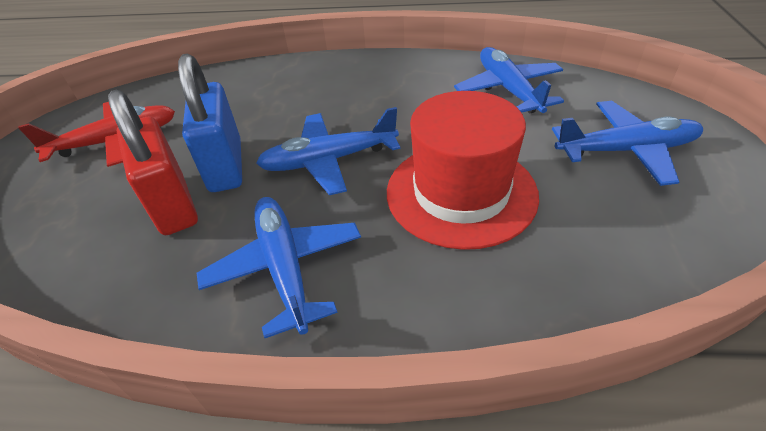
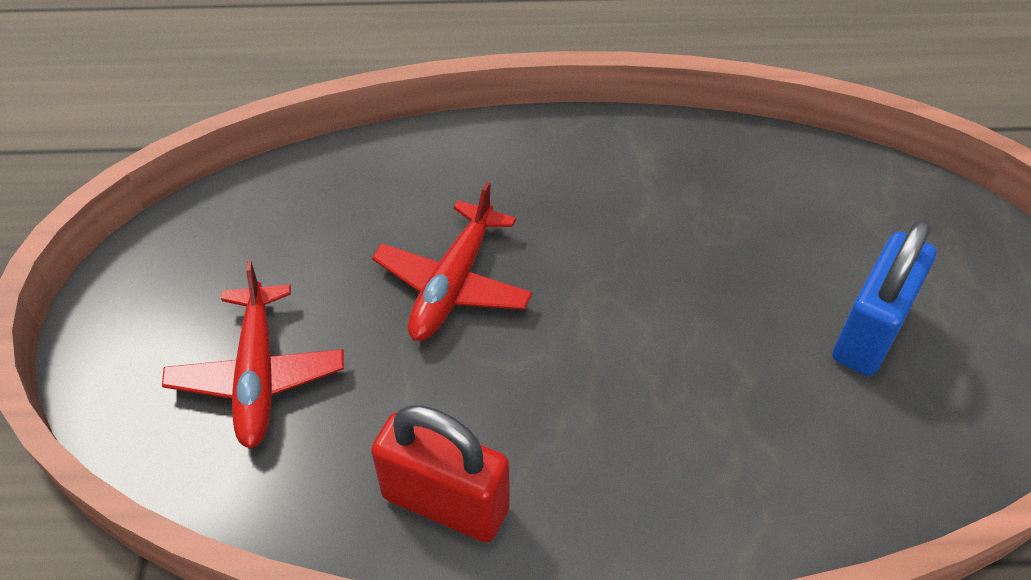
blue plane: [197,197,361,338] [256,107,400,195] [454,47,564,113] [552,101,703,186] = 4 -> none = 0
red hat: [387,91,539,250] = 1 -> none = 0
red plane: [18,102,175,167] = 1 -> [162,260,344,449] [372,182,533,341] = 2

